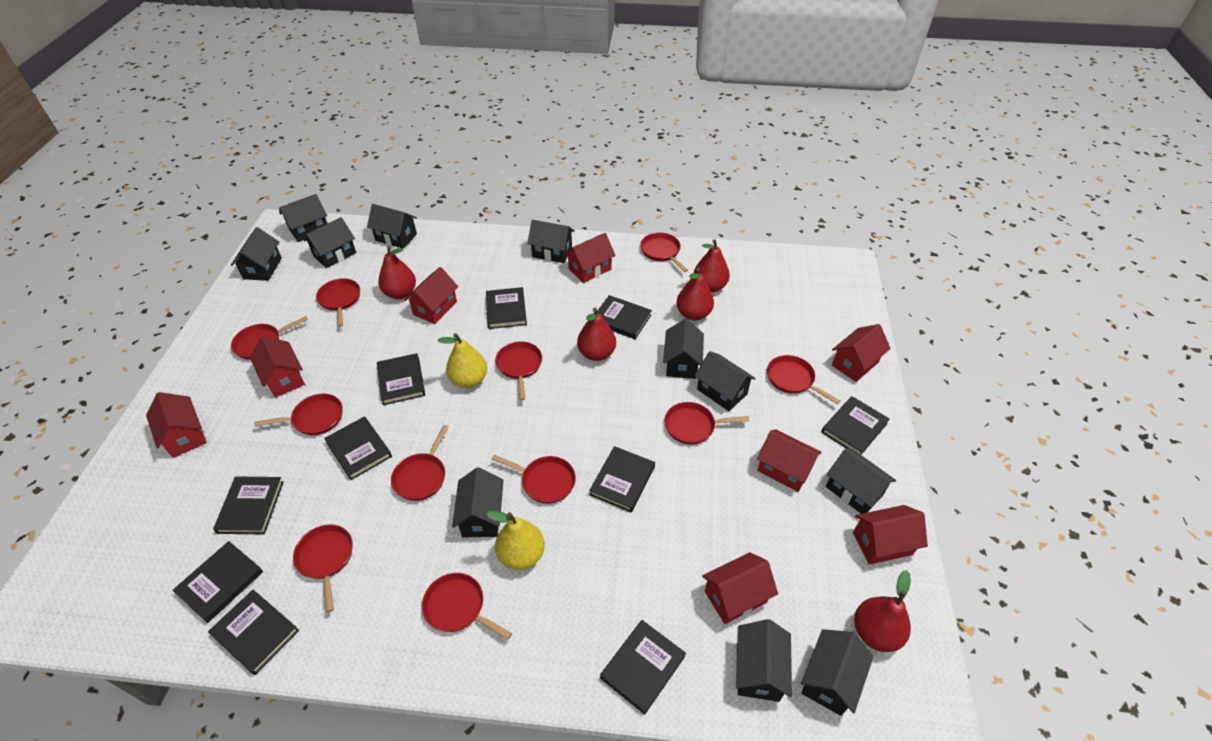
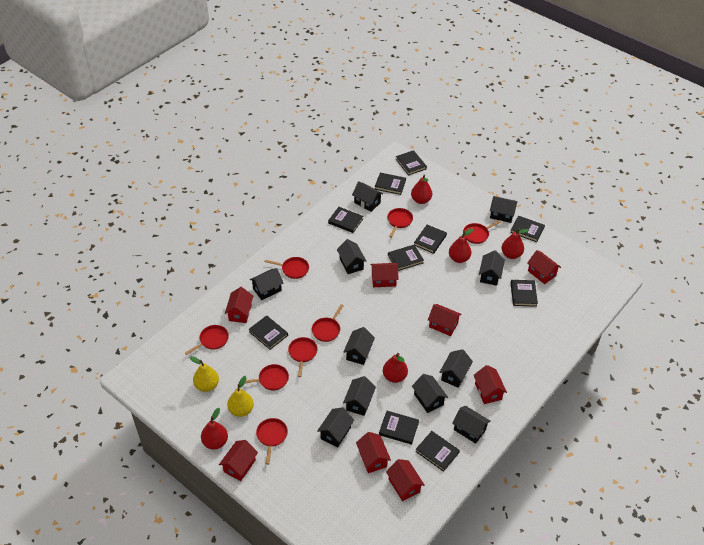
red pan: [231,316,308,360] [254,394,343,435] [293,524,353,613] [316,278,360,327] [391,425,449,501] [422,573,512,640] [491,455,576,504] [495,341,542,400] [640,233,688,272] [665,402,749,445] [767,355,840,404] = 11 -> [185,325,229,355] [245,364,289,391] [256,418,288,465] [265,257,309,279] [288,337,318,377] [312,304,344,342] [387,208,413,238] [463,220,502,244] = 8

